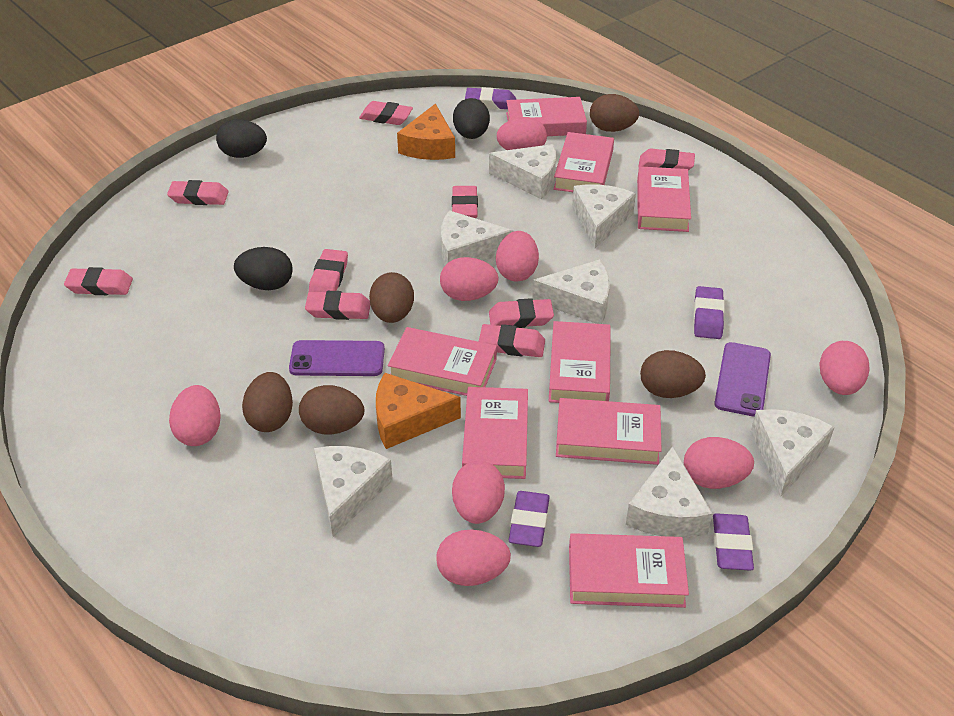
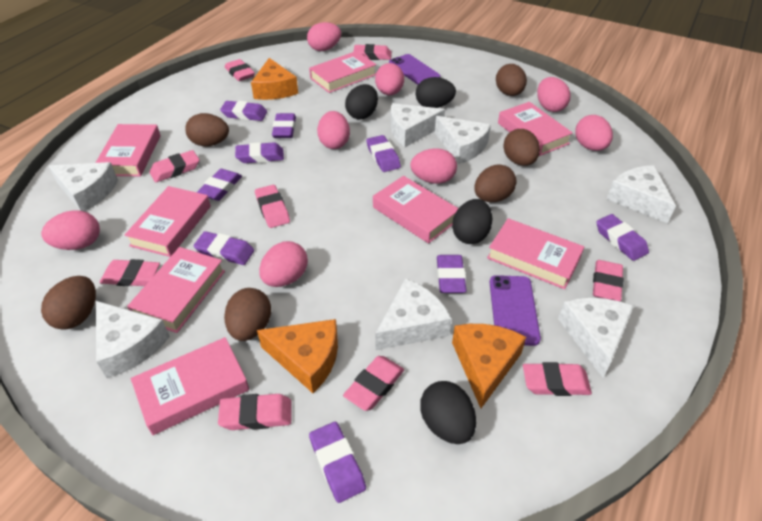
black egg: [216,119,267,158] [234,247,292,290] [453,98,490,139] = 3 -> [345,84,378,120] [415,77,456,108] [420,381,476,444] [452,199,492,244] = 4
brown egg: [242,372,293,432] [299,385,364,435] [369,272,414,323] [590,94,639,132] [640,350,706,398] = 5 -> [41,276,96,330] [185,113,229,146] [224,288,271,341] [474,164,516,202] [496,64,527,96] [503,129,540,166] = 6
orange cheese: [376,373,461,449] [397,104,455,160] = 2 -> [251,58,298,100] [257,319,338,393] [452,324,526,408] = 3
purple eraser: [465,87,517,110] [509,491,550,547] [693,286,725,339] [713,513,754,571] = 4 -> [194,231,254,265] [197,169,242,201] [220,101,267,121] [235,142,284,163] [272,113,296,138] [309,422,366,503] [366,135,401,172] [437,255,467,293] [596,214,649,261] = 9

